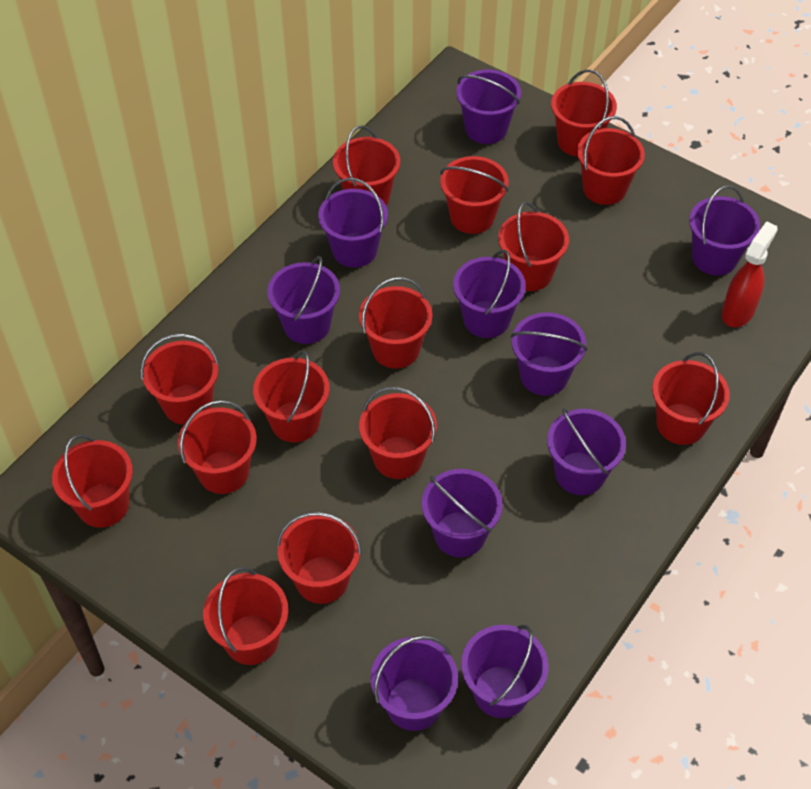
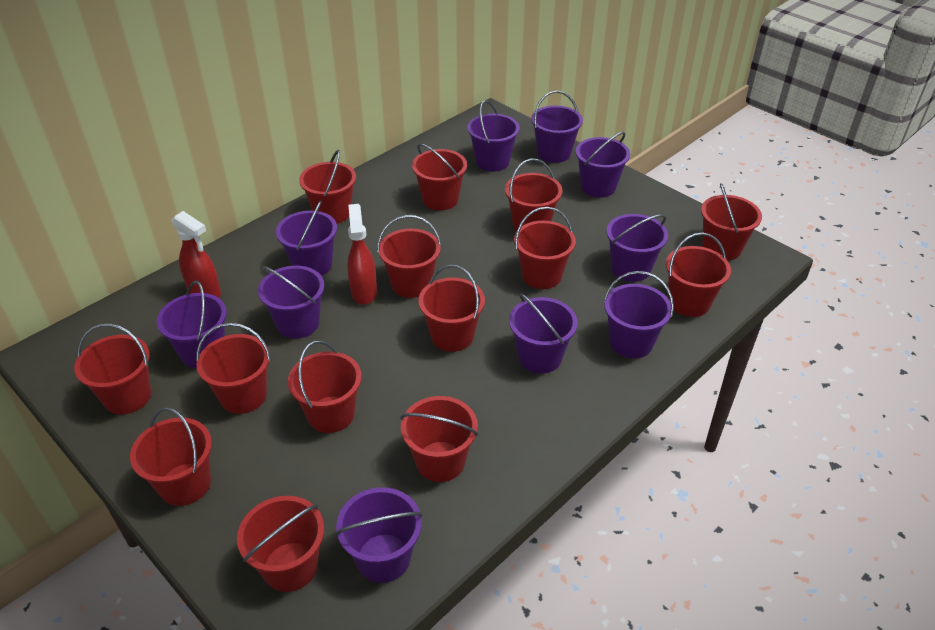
red spray bottle: [722,221,778,327] = 1 -> [171,211,221,298] [347,204,377,305] = 2

